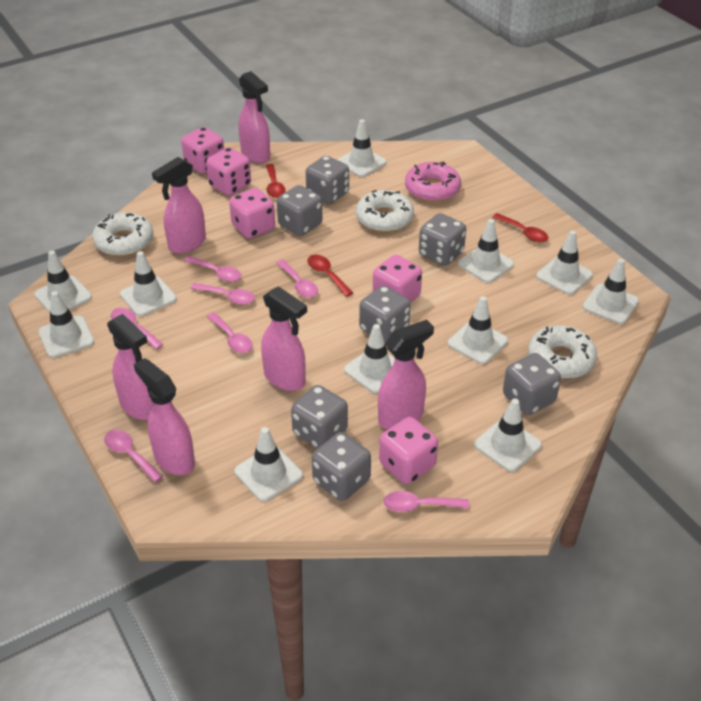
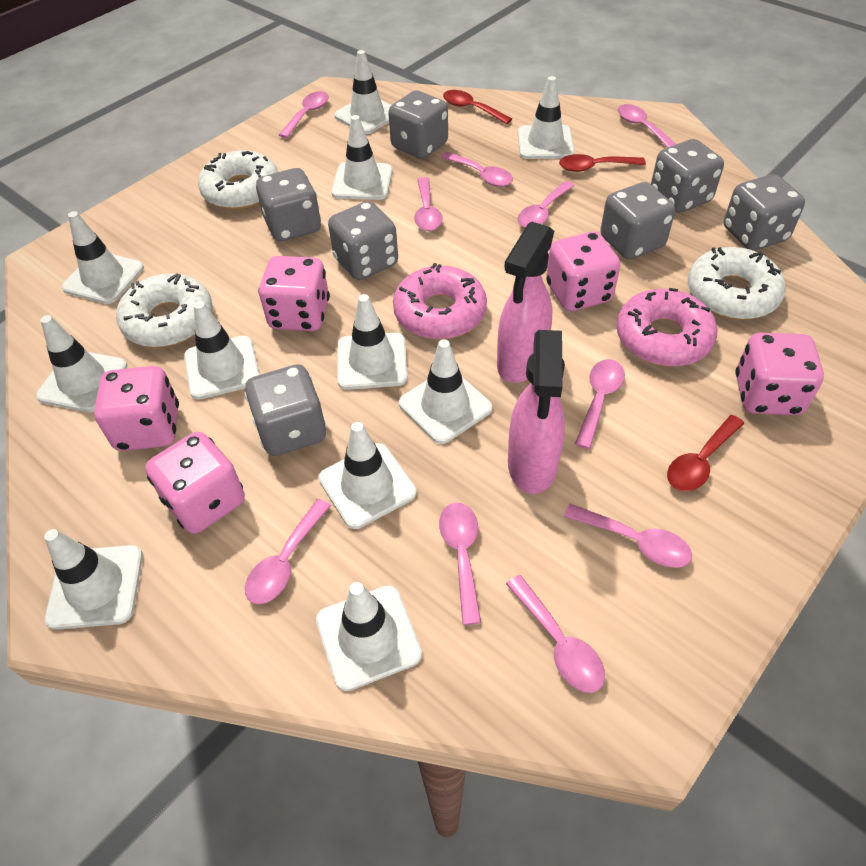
pink donut: [405,161,461,202] = 1 -> [393,263,487,340] [616,288,717,367] = 2
pink spoon: [104,430,163,482] [111,308,163,349] [184,256,241,282] [190,283,255,305] [207,312,253,353] [276,260,318,298] [383,491,469,512] = 7 -> [245,499,331,604] [279,91,329,138] [414,177,442,231] [439,503,481,625] [440,152,513,187] [506,575,605,693] [517,181,574,228] [563,504,692,568] [575,359,625,449] [618,104,676,148] = 10
pink spray bottle: [107,314,155,420] [133,358,195,475] [152,157,206,254] [239,71,270,163] [261,286,307,391] [378,319,434,429] = 6 -> [497,222,554,383] [508,330,565,494] = 2

